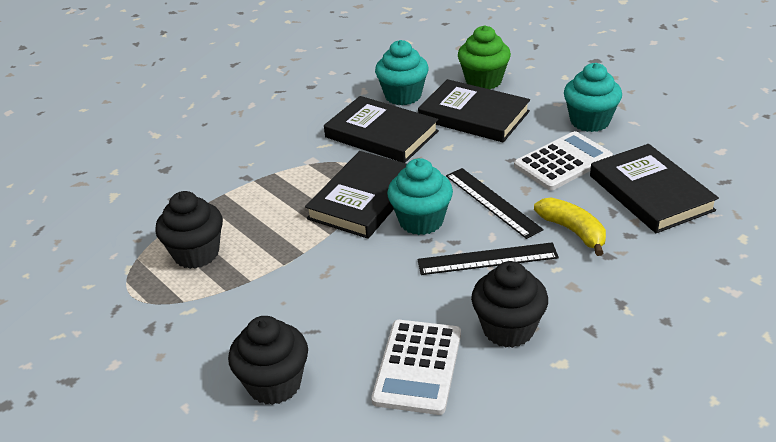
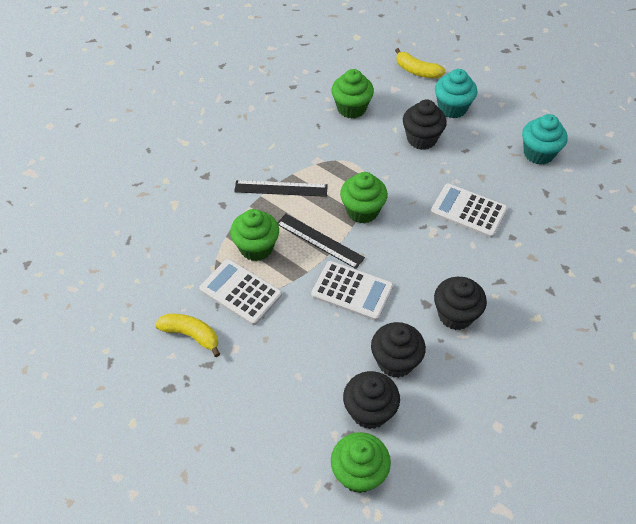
black book: [305,151,407,239] [324,96,439,163] [418,79,530,142] [590,144,719,233] = 4 -> none = 0
black cupcake: [155,191,223,269] [228,316,308,405] [471,261,548,348] = 3 -> [343,371,400,429] [371,322,426,378] [403,99,447,150] [434,277,487,330] = 4
green cupcake: [458,25,511,90] = 1 -> [230,209,279,261] [331,69,374,119] [331,432,391,493] [340,172,388,224] = 4
turquoise cupcake: [375,40,429,105] [387,158,453,235] [564,63,622,132] = 3 -> [435,69,477,118] [522,114,568,165] = 2
white calculator: [371,320,461,415] [514,131,613,190] = 2 -> [199,259,282,325] [311,261,393,321] [431,183,507,238] = 3
yellow banana: [534,197,606,256] = 1 -> [155,314,220,357] [395,48,446,79] = 2

